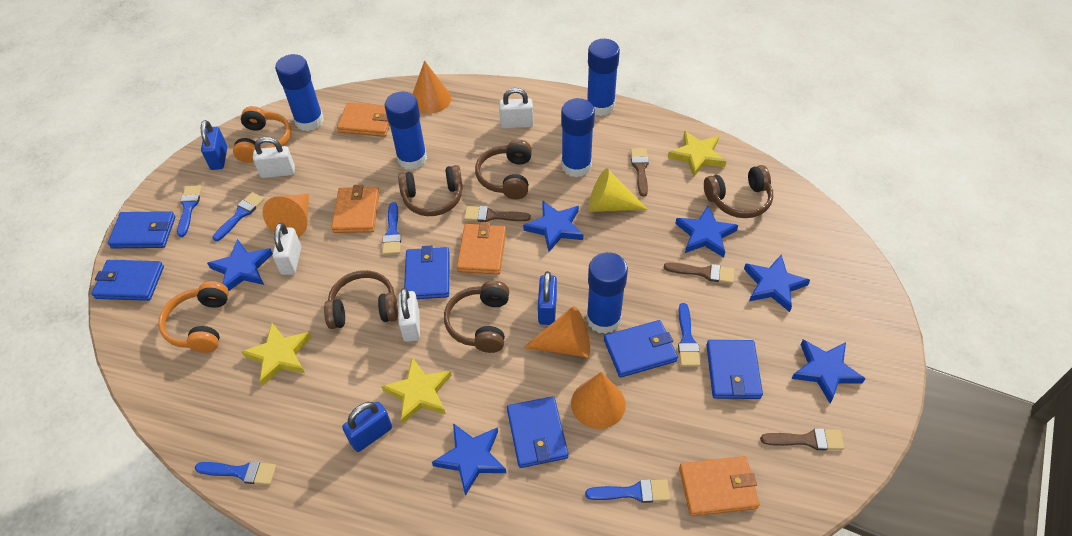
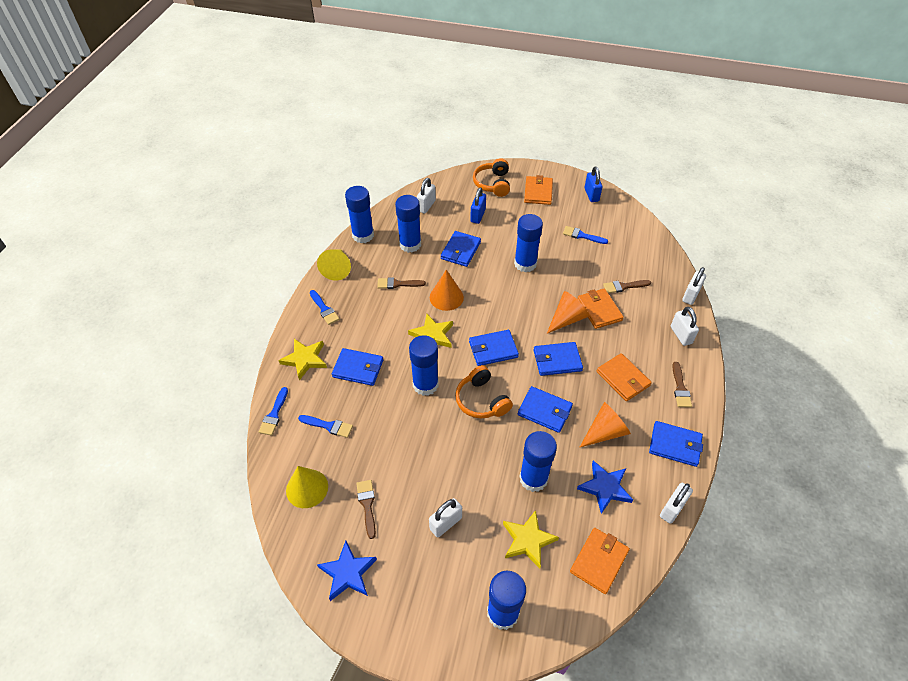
blue brush: [177,185,202,237] [195,461,277,485] [213,192,264,241] [382,202,401,255] [585,479,670,503] [678,303,701,367] = 6 -> [259,387,288,436] [298,415,353,438] [310,290,340,325] [563,226,608,244] = 4
blue glue stick: [275,54,324,131] [385,92,427,170] [561,98,595,177] [586,252,628,334] [587,39,620,116] = 5 -> [345,186,374,243] [395,195,421,253] [409,335,438,396] [487,571,526,630] [514,214,543,272] [519,431,557,492] = 6
blue padlock: [201,120,227,170] [342,402,392,452] [538,271,557,325] = 3 -> [470,187,486,224] [585,167,603,202] = 2
blue star: [207,239,273,291] [432,423,506,496] [523,200,584,252] [675,206,738,258] [744,254,810,312] [791,340,866,403] = 6 -> [317,541,377,601] [577,460,633,514] = 2
brown headphones: [324,270,398,329] [398,165,463,216] [444,281,509,353] [475,140,532,200] [704,165,773,218] = 5 -> none = 0
orange cone: [262,194,309,237] [413,61,451,114] [523,306,590,357] [571,372,626,429] = 4 -> [430,270,464,311] [547,291,590,334] [579,402,631,448] = 3
white padlock: [253,137,295,178] [273,223,302,275] [398,288,420,342] [499,88,533,128] = 4 -> [417,178,436,214] [429,498,462,537] [660,483,693,524] [671,307,699,346] [682,267,706,305] = 5
yellow cone: [589,168,648,212] = 1 -> [286,466,328,508] [317,249,351,281] = 2

